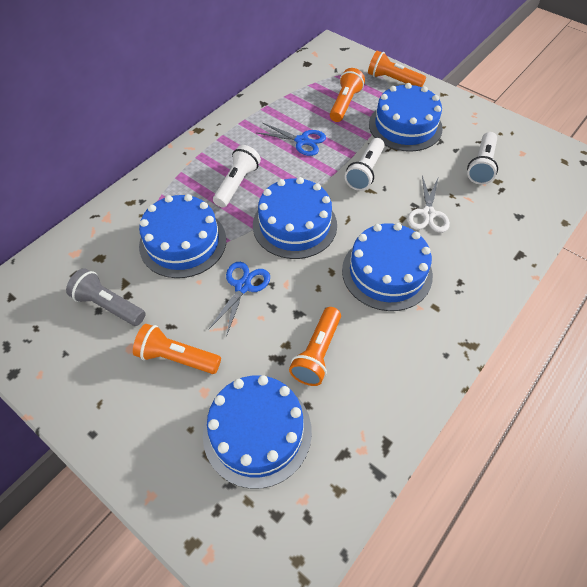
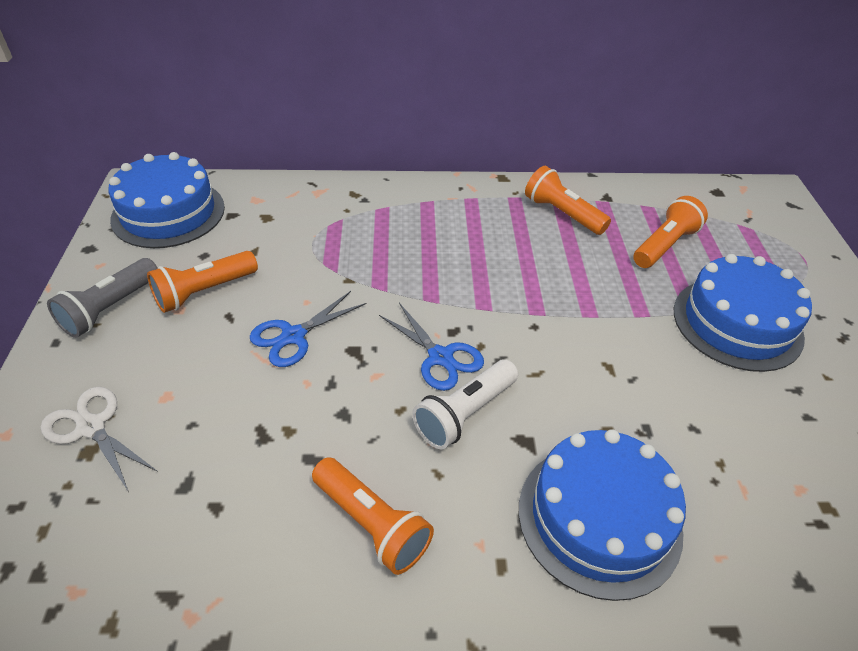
blue cake: [139,194,226,278] [203,375,312,489] [253,177,337,259] [342,223,433,311] [369,83,443,152] = 5 -> [108,152,225,248] [519,429,686,601] [674,254,812,372] = 3
white flashlight: [213,145,261,208] [345,138,385,191] [467,132,498,185] = 3 -> [412,360,518,449] = 1

